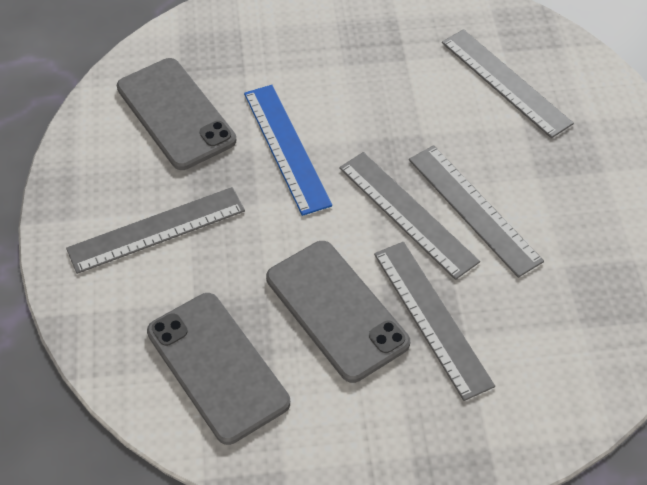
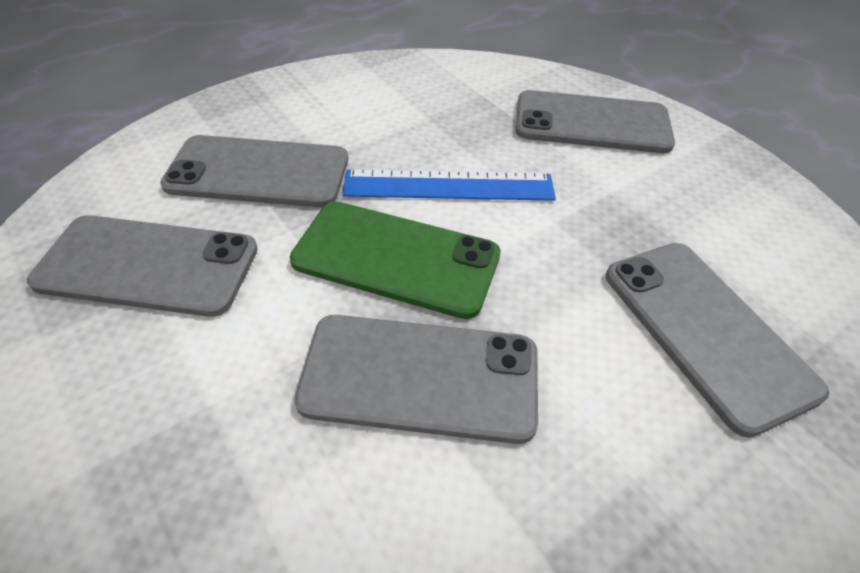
green phone: none = 0 -> [290,201,501,319] = 1
grey phone: [117,58,236,170] [147,293,290,445] [266,241,410,383] = 3 -> [27,215,258,317] [160,135,348,207] [294,315,538,444] [515,90,675,153] [606,243,829,438] = 5
grey ruler: [66,187,245,274] [339,152,480,280] [374,242,495,401] [409,145,544,278] [442,29,574,138] = 5 -> none = 0

